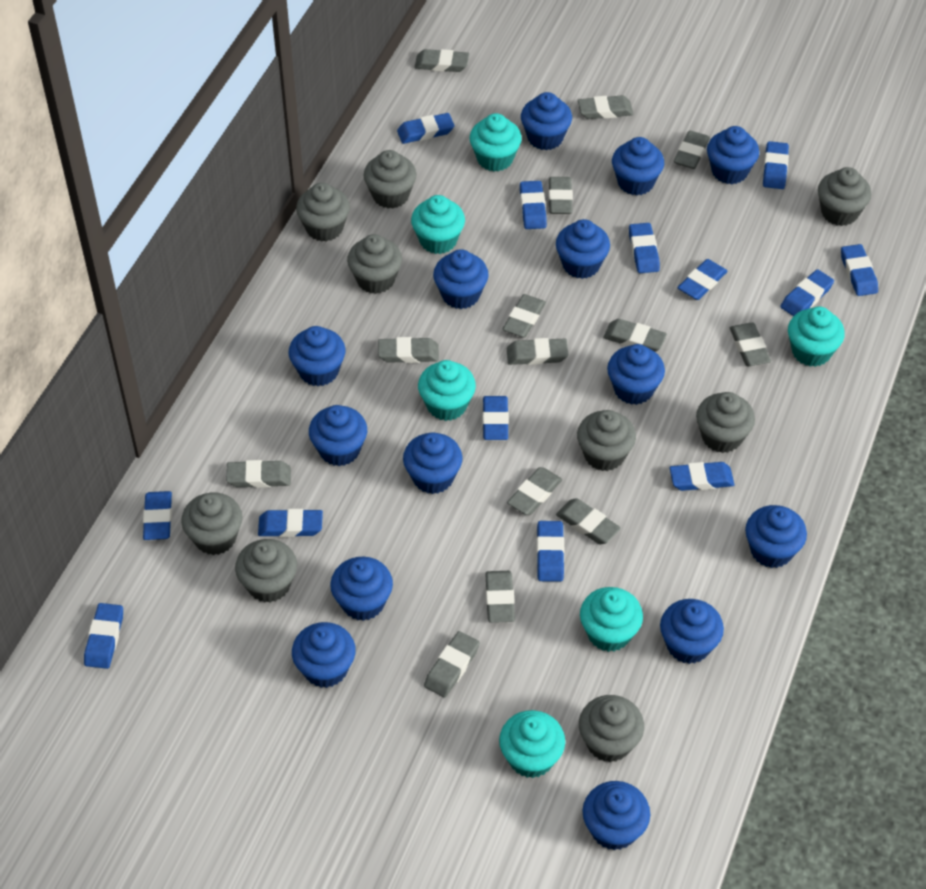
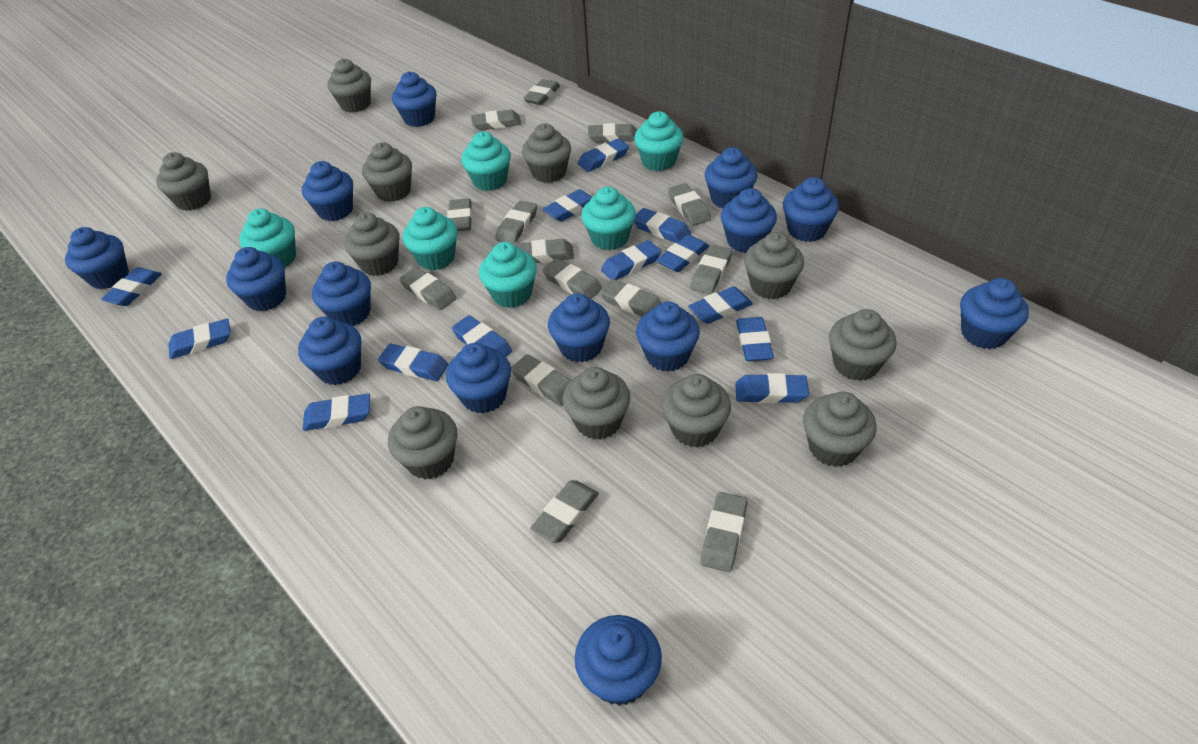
grey cupcake: [181,493,242,555] [235,539,297,603] [296,183,350,242] [347,234,402,294] [364,150,416,209] [577,410,636,471] [579,695,644,762] [696,392,755,453] [818,167,871,226] = 9 -> [156,152,211,211] [327,59,371,113] [344,213,399,276] [362,142,412,202] [388,406,458,480] [522,123,571,183] [563,367,630,440] [662,374,731,447] [744,232,804,299] [803,392,876,467] [829,309,897,381] = 11

